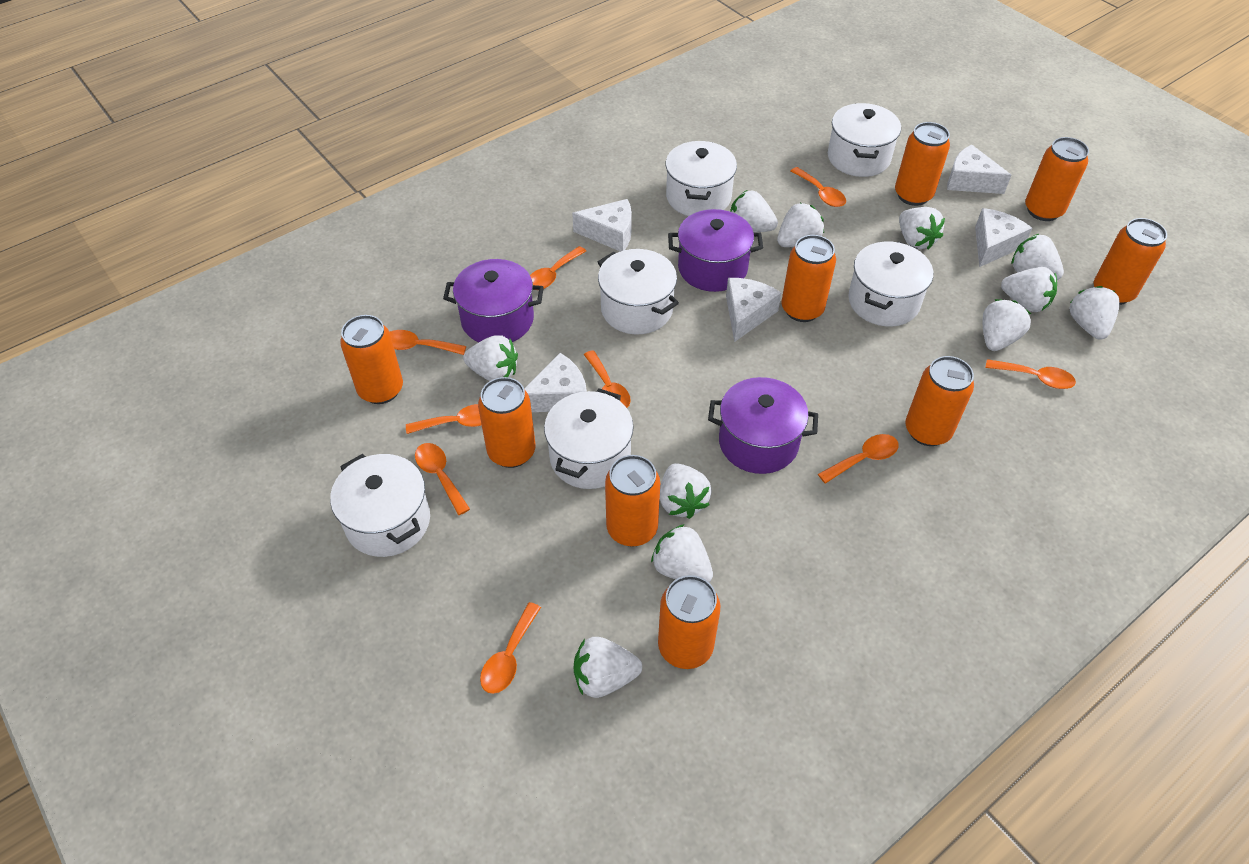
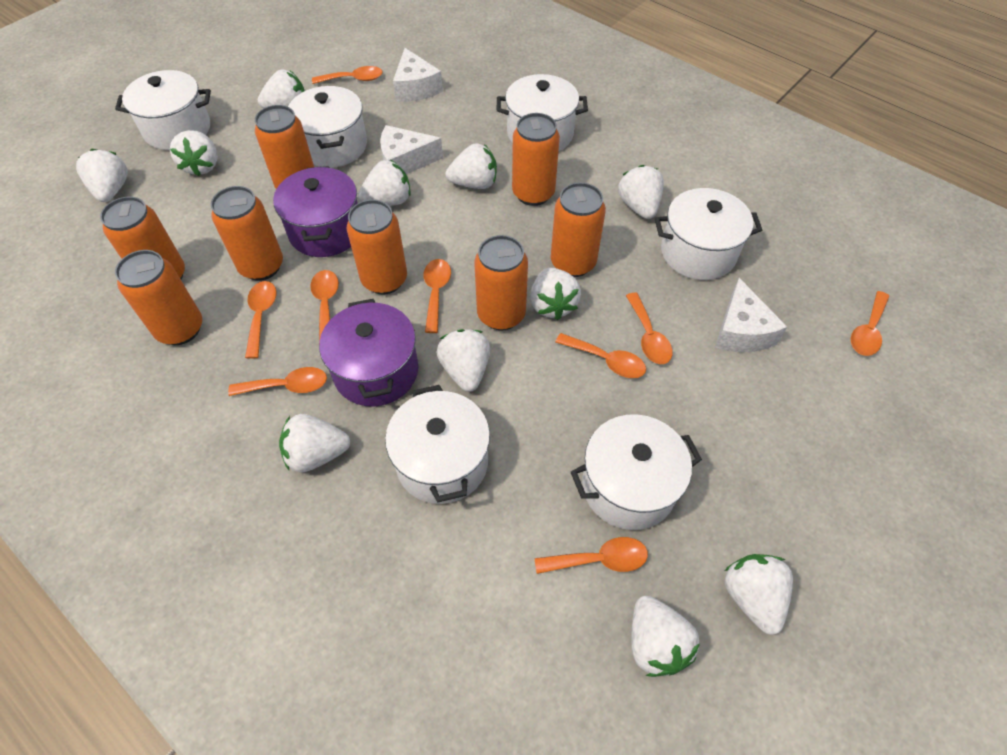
orange can: [340,315,403,404] [478,377,535,468] [605,455,660,547] [658,575,720,669] [782,235,836,322] [895,122,950,206] [906,356,974,446] [1025,137,1089,221] [1094,218,1167,305] = 9 -> [100,197,185,280] [115,250,202,345] [211,186,283,281] [255,105,314,189] [347,200,407,295] [474,235,528,330] [512,113,560,206] [551,182,606,277] = 8
purple pot: [443,259,544,342] [668,209,763,292] [708,377,818,474] = 3 -> [273,166,358,257] [319,299,418,407] = 2
white cheese: [524,353,587,412] [572,199,632,252] [726,278,781,342] [947,144,1011,194] [975,208,1032,267] = 5 -> [380,125,443,174] [393,48,443,102] [715,278,787,352] = 3

